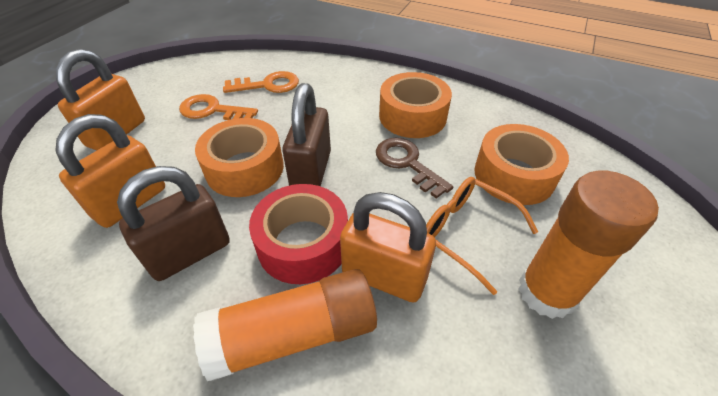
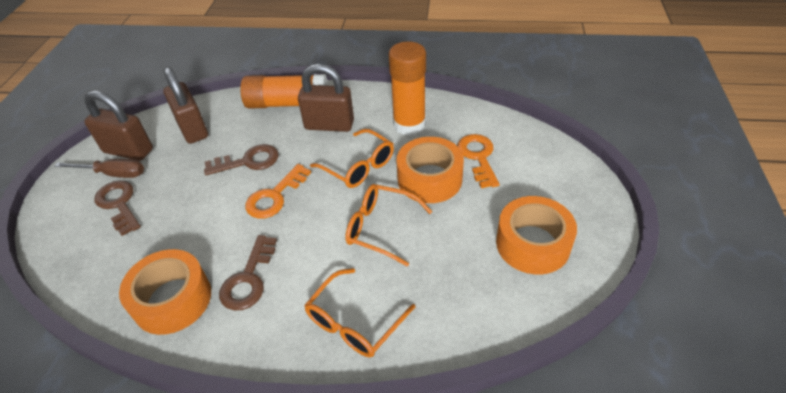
brown key: [376,138,453,198] = 1 -> [95,180,141,236] [204,144,279,175] [219,235,277,311] = 3
brown padlock: [117,166,230,281] [282,83,331,186] = 2 -> [84,91,153,161] [163,67,208,144] [298,64,354,132] = 3
brown screwdriver: none = 0 -> [54,159,144,178] = 1
orange glasses: [426,177,538,295] = 1 -> [304,268,415,357] [310,129,394,188] [345,184,432,267] = 3
orange padlock: [55,114,165,228] [56,49,145,151] [340,192,436,302] = 3 -> none = 0
red tape: [249,184,348,284] = 1 -> none = 0

